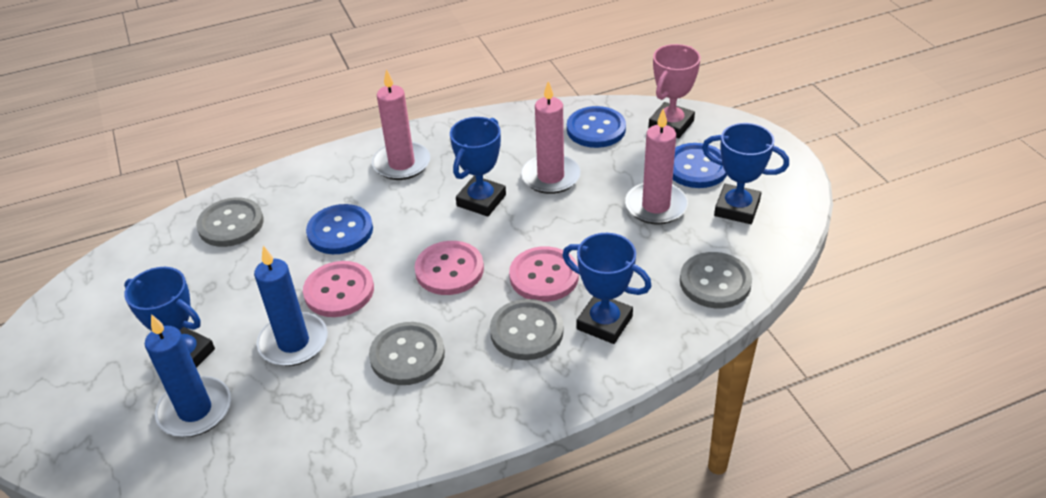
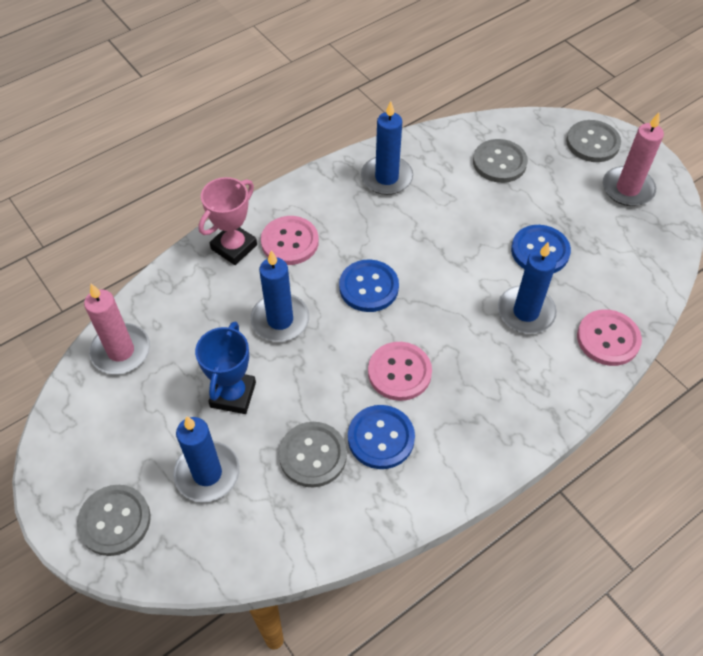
blue candle: [145,314,231,437] [254,246,328,366] = 2 -> [173,416,240,502] [250,250,309,342] [361,101,413,195] [498,242,557,334] = 4
blue trophy: [124,267,215,368] [450,117,506,217] [562,233,652,344] [702,123,789,224] = 4 -> [195,322,256,414] = 1
pink candle: [372,69,430,180] [521,81,581,194] [625,109,688,225] = 3 -> [84,284,150,374] [603,113,664,206] = 2

